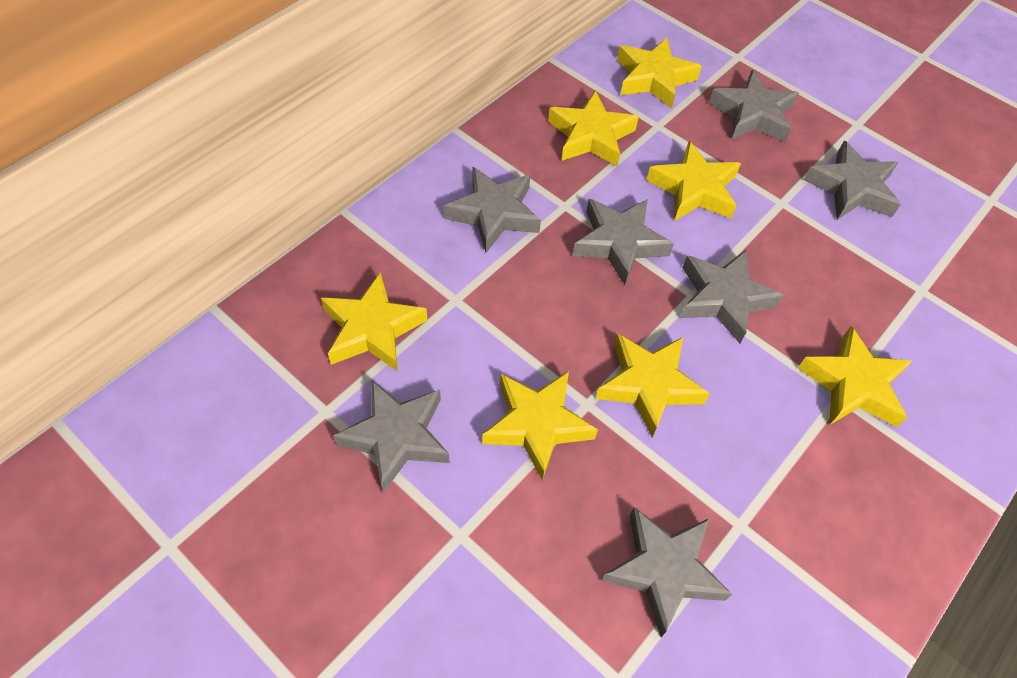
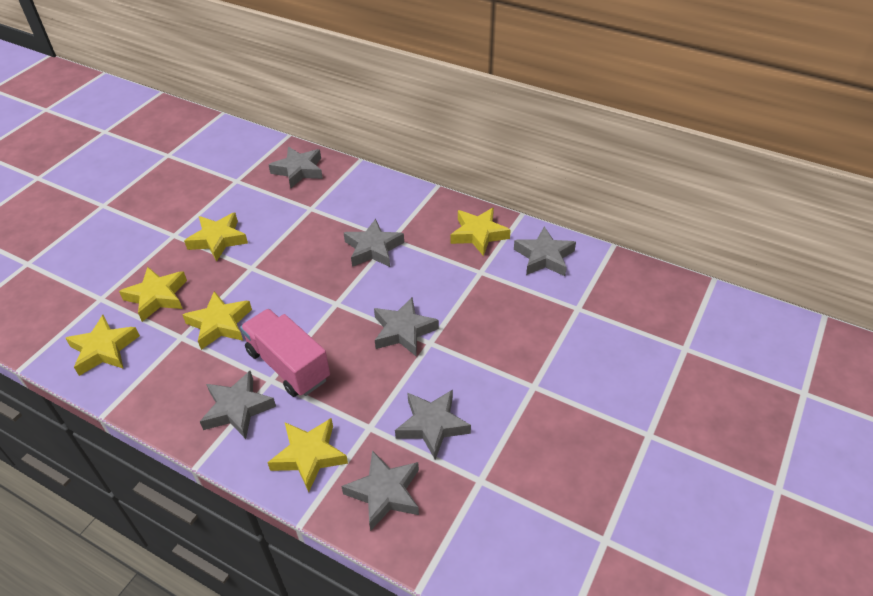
pink truck: none = 0 -> [240,309,330,397] = 1
yellow star: [321,272,428,372] [482,371,598,480] [548,90,639,166] [595,333,710,437] [617,38,702,109] [647,141,741,221] [798,326,912,427] = 7 -> [65,315,140,376] [119,267,187,322] [182,291,252,350] [184,213,248,262] [267,418,348,492] [451,208,511,256] = 6

